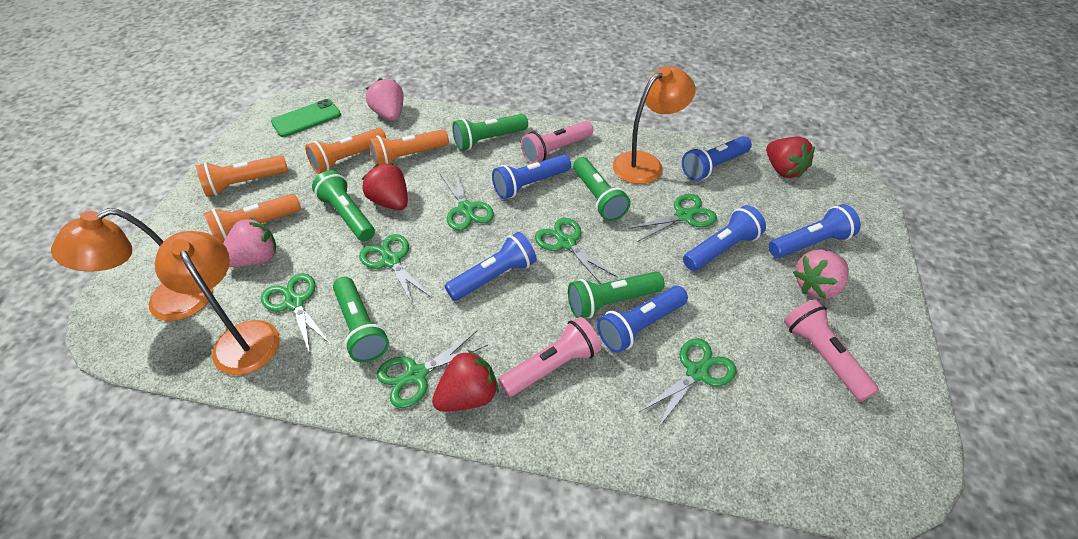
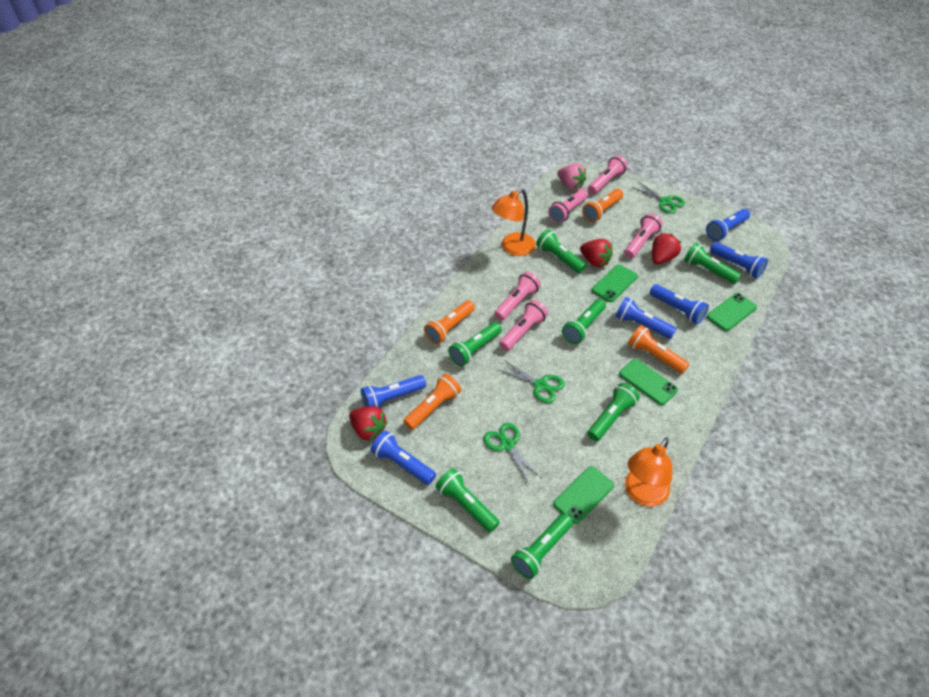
green flashlight: [312,170,375,241] [333,277,389,363] [452,114,528,150] [568,271,665,318] [573,157,631,221] = 5 -> [435,468,500,532] [448,322,502,366] [511,514,573,579] [536,229,586,273] [562,299,606,344] [588,383,640,441] [684,242,741,284] = 7
green phone: [271,99,341,137] = 1 -> [553,466,614,524] [592,264,638,302] [619,359,678,405] [707,293,757,331] = 4
green scissors: [261,273,331,354] [359,234,432,307] [377,331,488,408] [440,170,494,230] [535,218,617,284] [627,194,717,242] [639,338,736,429] = 7 -> [483,423,542,485] [497,360,565,403] [632,182,685,214] = 3
orange lamp: [51,208,213,321] [155,231,280,375] [613,66,696,184] = 3 -> [492,189,536,256] [625,437,672,507] = 2
pink flashlight: [498,317,601,397] [521,121,593,164] [784,299,879,402] = 3 -> [494,272,541,321] [499,300,548,351] [548,189,588,223] [588,155,628,194] [624,213,663,259] = 5
pink strawberry: [223,217,276,267] [366,78,404,121] [793,250,849,299] = 3 -> [558,164,587,190] = 1

